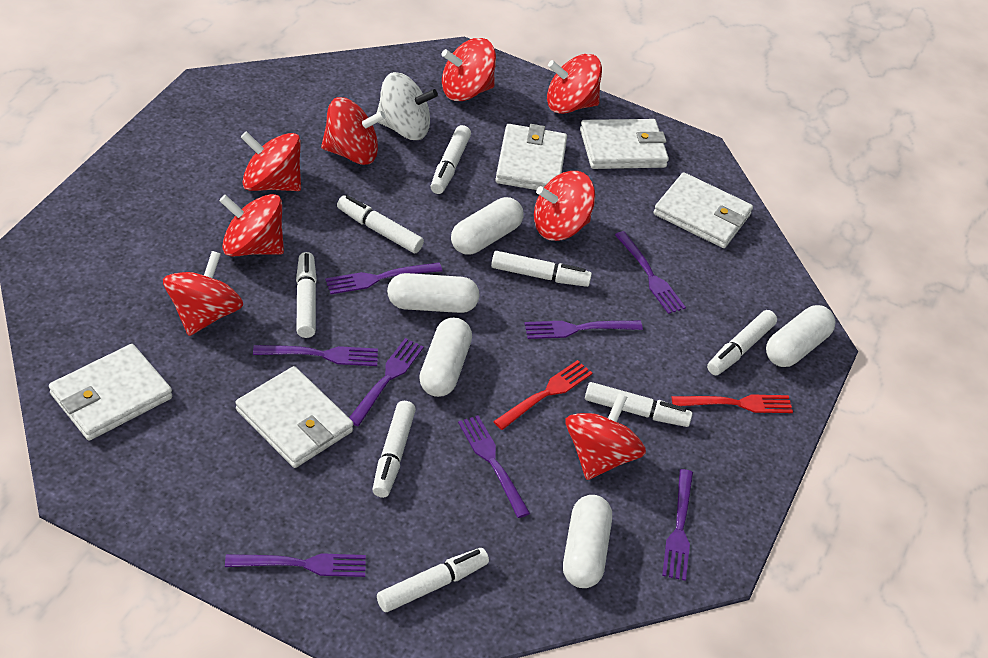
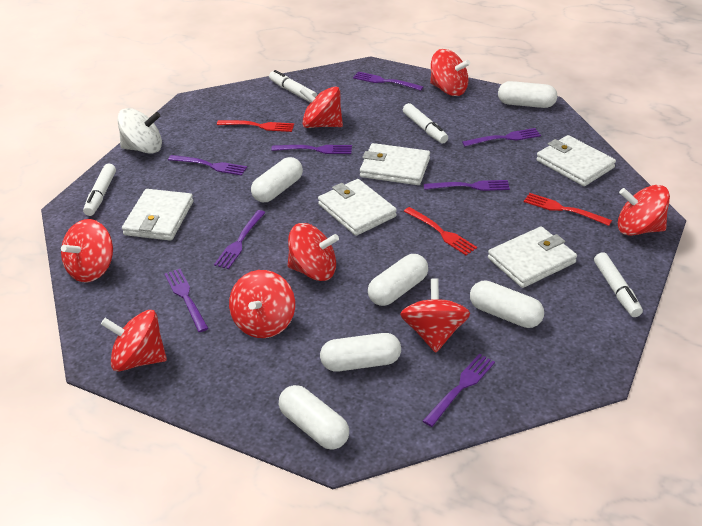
red fork: [493,360,592,430] [672,395,793,413] = 2 -> [217,120,294,132] [404,207,477,255] [524,193,612,226] = 3
white capsule: [387,273,479,313] [419,318,472,397] [451,197,523,255] [563,495,612,588] [766,305,836,367] = 5 -> [251,157,303,203] [279,385,349,449] [320,333,401,372] [368,254,428,306] [470,280,544,328] [498,81,557,108] = 6
white marker: [296,252,317,338] [337,195,424,253] [372,401,416,498] [377,548,489,612] [430,125,471,194] [491,251,592,287] [585,382,693,427] [707,310,777,375] = 8 -> [83,164,116,216] [269,70,317,103] [403,103,448,144] [594,252,643,317] = 4

